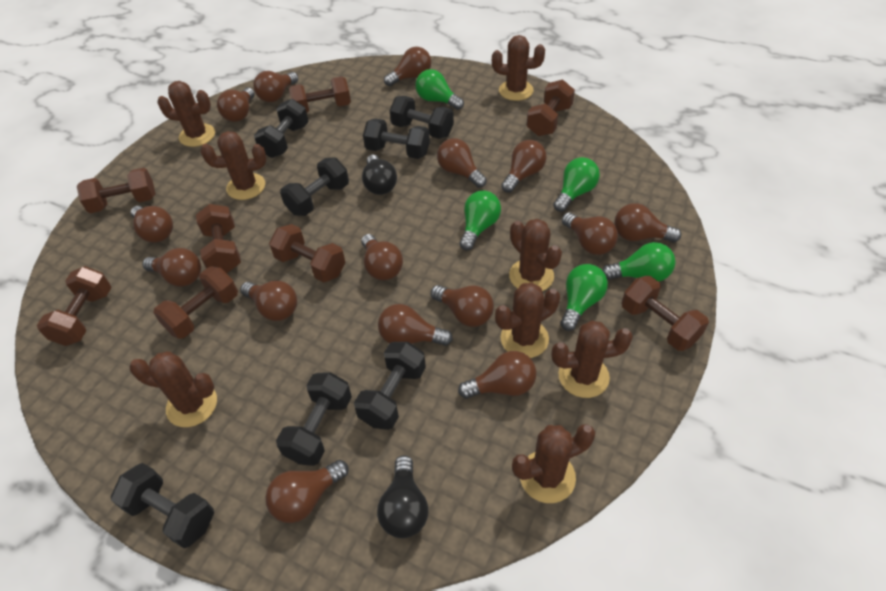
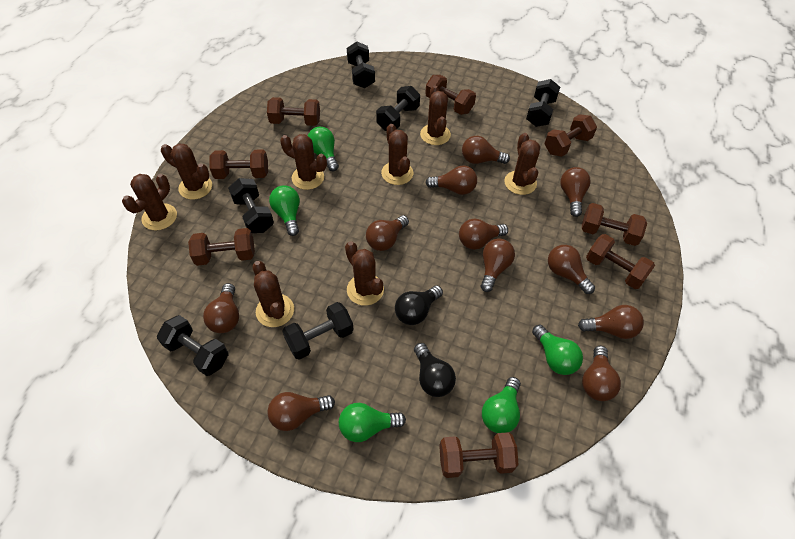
black dumbbell: [111,463,214,548] [254,99,309,158] [276,372,352,466] [280,157,349,216] [354,342,426,430] [363,118,430,159] [390,96,454,139] = 7 -> [157,315,229,376] [228,178,274,233] [282,302,354,360] [347,42,375,88] [376,86,420,131] [526,79,560,127] = 6
brown light bulb: [131,206,173,242] [142,248,201,287] [217,88,255,122] [240,281,297,321] [253,71,298,102] [266,460,349,523] [361,234,403,280] [378,304,453,346] [384,47,431,86] [431,285,494,327] [437,138,487,188] [458,351,536,399] [501,140,546,193] [562,212,618,255] [615,203,681,242] = 15 -> [203,283,239,333] [267,392,335,431] [366,215,409,251] [425,166,477,195] [459,219,508,250] [462,136,510,164] [481,238,515,292] [548,245,595,294] [560,167,591,217] [578,305,644,339] [582,346,621,401] = 11

